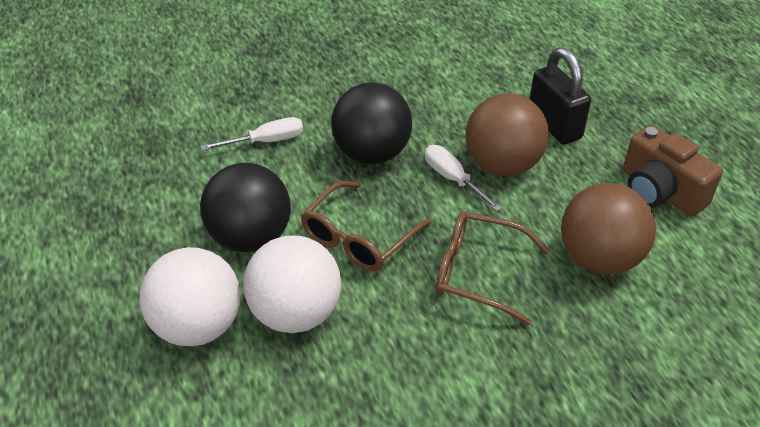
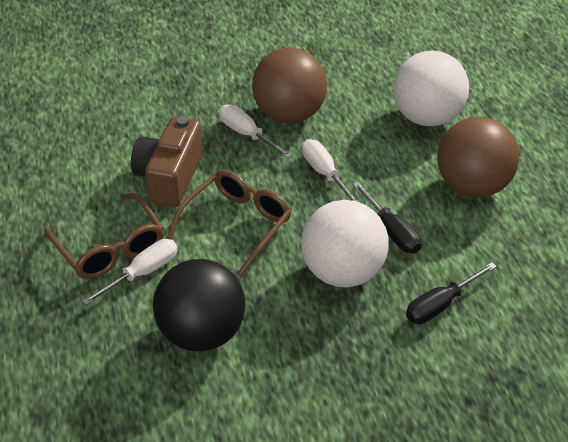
black ball: [200,163,291,252] [331,82,412,164] = 2 -> [153,259,246,352] = 1
black padlock: [530,48,591,145] = 1 -> none = 0
black screwdriver: none = 0 -> [353,182,422,253] [406,262,497,324] = 2
white screwdriver: [201,117,303,150] [424,145,502,211] = 2 -> [82,239,178,305] [219,105,292,159] [302,139,360,203] = 3

